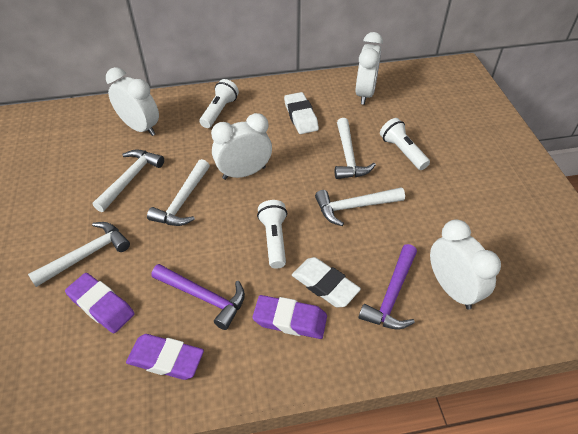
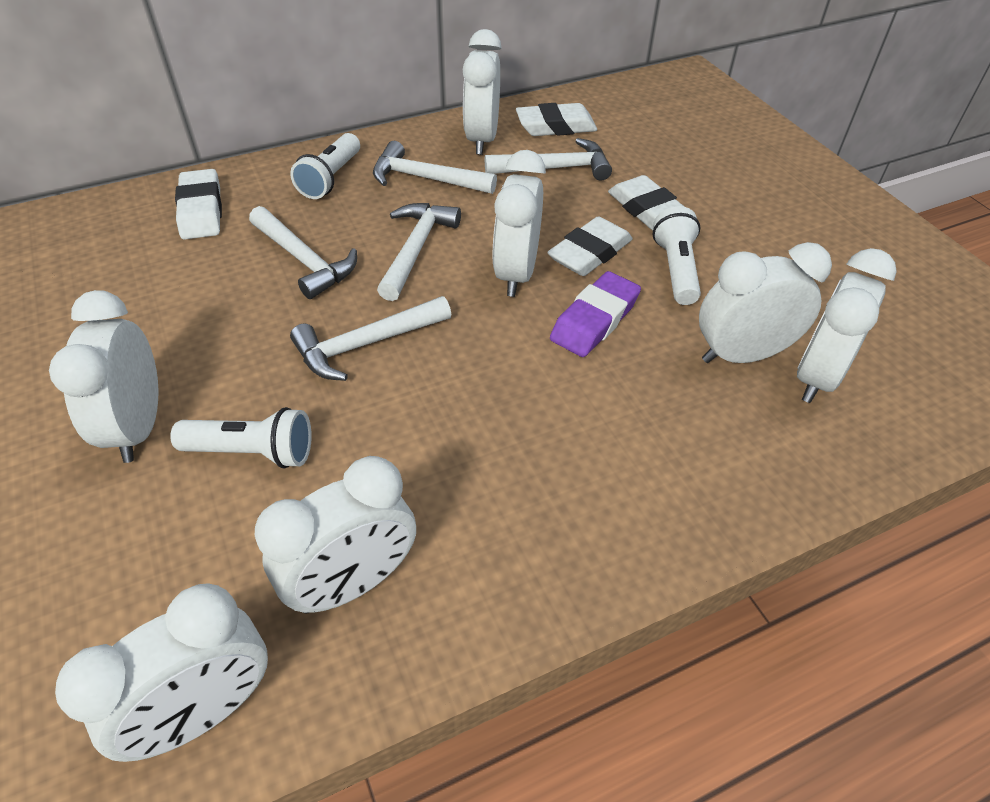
purple eraser: [65,273,135,333] [126,334,204,380] [252,295,327,339] = 3 -> [550,271,641,357] = 1
purple hammer: [151,264,245,330] [359,244,417,330] = 2 -> none = 0
white clock: [106,67,159,136] [211,113,272,180] [356,32,383,105] [430,219,501,310] = 4 -> [49,290,158,463] [55,583,268,762] [255,456,416,614] [463,29,501,155] [493,150,546,297] [699,242,832,363] [797,248,897,403] = 7
white eraser: [284,92,319,134] [292,257,361,307] = 2 -> [175,169,222,240] [516,103,597,136] [547,217,632,276] [608,175,685,230] = 4

